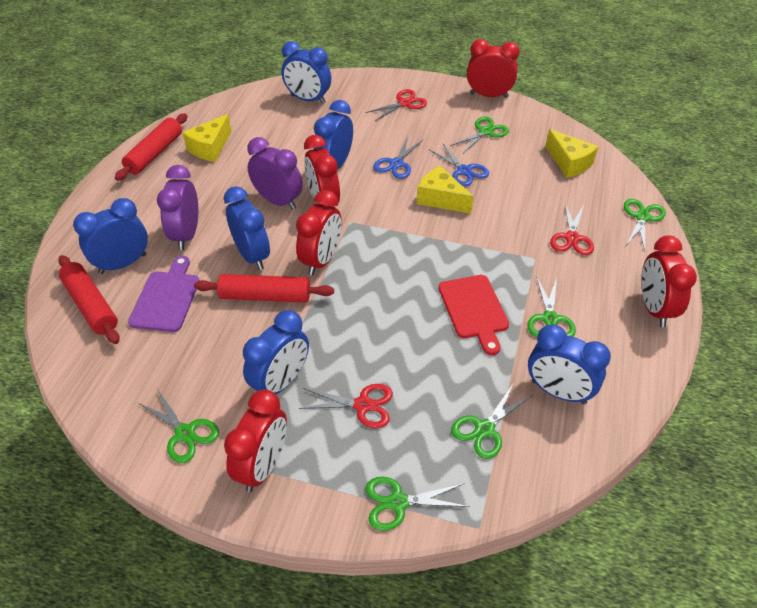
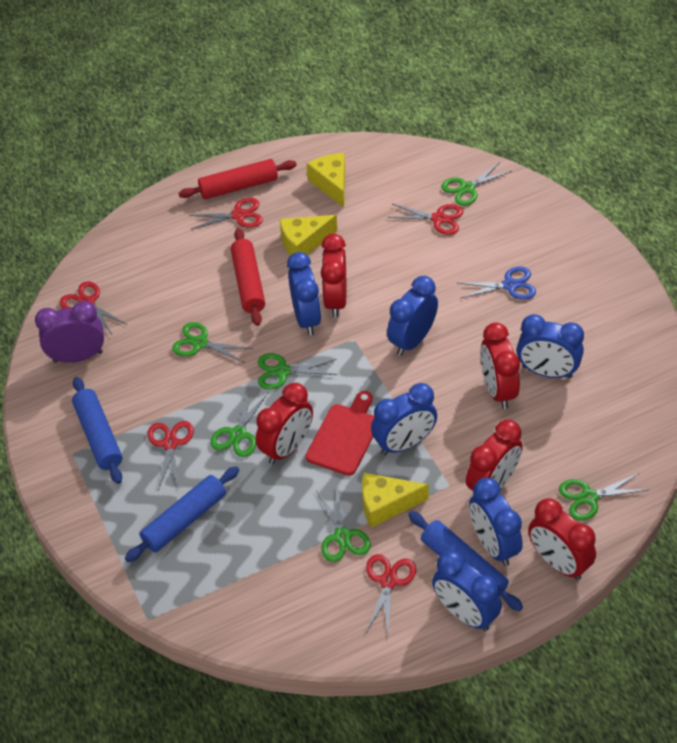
blue rolling pin: none = 0 -> [72,377,123,484] [125,466,239,562] [408,511,523,611] = 3
blue scissors: [373,137,423,179] [430,143,489,186] = 2 -> [458,266,536,300] = 1
purple clock: [157,165,198,250] [247,137,303,210] = 2 -> [35,301,104,363] = 1
purple cutting board: [128,256,200,332] = 1 -> none = 0
red rolling pin: [58,255,120,344] [115,113,187,181] [194,274,334,303] = 3 -> [179,159,297,199] [231,228,265,326] = 2
red scissors: [298,384,393,428] [365,89,427,121] [550,203,594,255] = 3 -> [60,281,128,334] [147,421,194,490] [189,198,263,229] [366,554,416,635] [388,204,463,235] = 5

